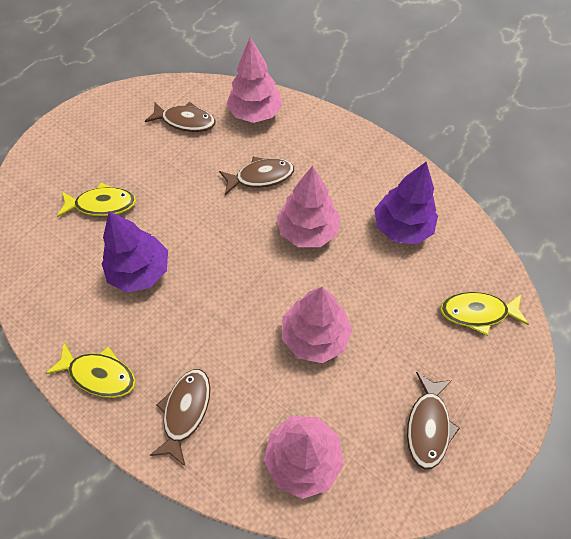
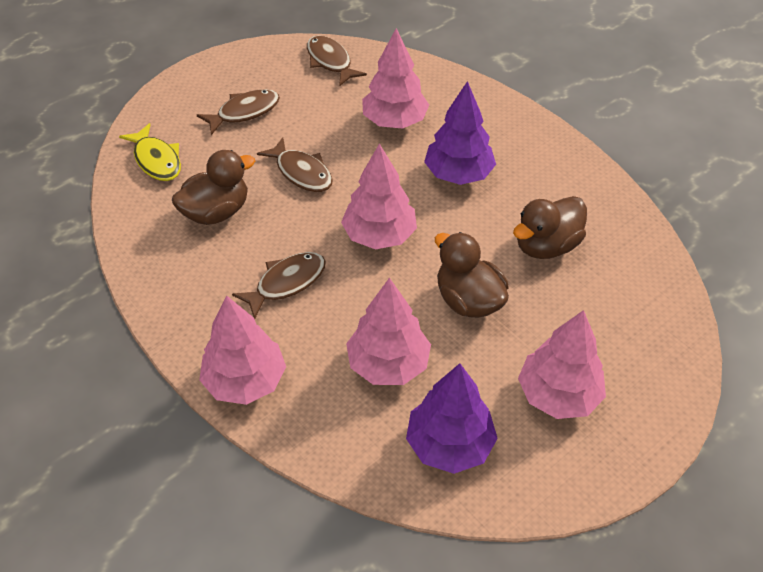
brown duck: none = 0 -> [172,150,255,225] [435,232,509,318] [513,196,587,259] = 3
pink tree: [226,37,282,123] [264,416,344,499] [277,165,340,247] [282,287,352,363] = 4 -> [199,295,286,405] [341,143,417,249] [346,278,431,385] [362,28,429,129] [518,310,606,419] = 5
yellow fish: [45,342,136,398] [57,183,136,217] [440,292,529,336] = 3 -> [119,123,181,181] = 1

